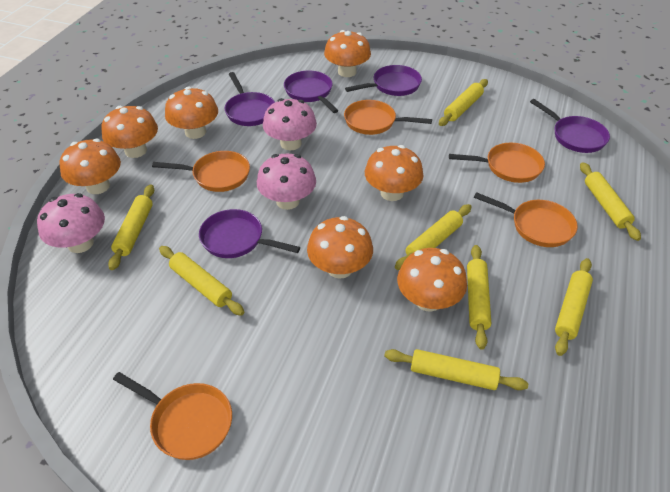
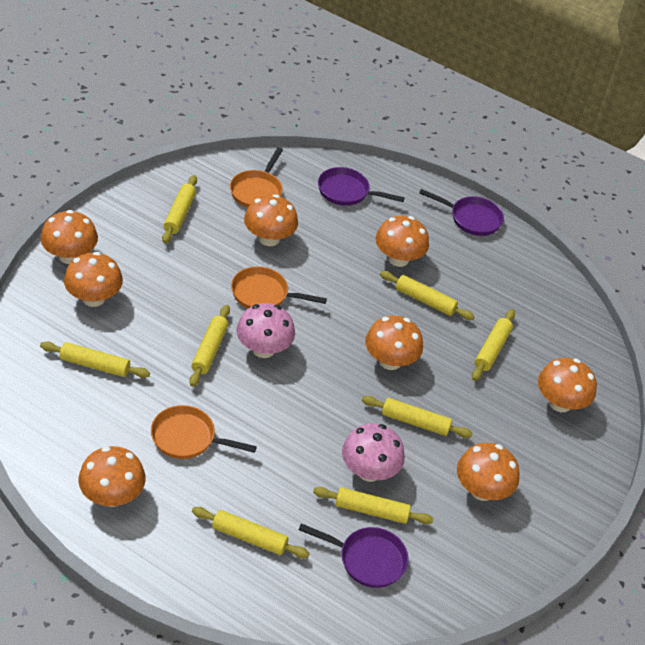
orange mushroom: [60,139,121,194] [101,106,158,158] [165,87,218,139] [307,216,373,279] [324,30,371,77] [365,145,424,201] [397,248,467,312] = 7 -> [40,210,98,264] [64,252,123,307] [78,446,145,507] [244,194,298,246] [365,316,423,370] [376,216,429,267] [457,443,520,501] [538,358,597,412] = 8
orange pan: [113,372,232,460] [152,151,250,192] [344,100,432,135] [449,143,545,183] [474,192,578,247] = 5 -> [151,405,257,459] [230,147,283,208] [231,266,327,308] = 3
pink mushroom: [37,193,105,253] [257,154,316,210] [263,98,317,150] = 3 -> [236,303,295,358] [342,424,405,482] = 2
purple pan: [199,209,300,258] [225,72,275,126] [284,70,339,113] [345,65,422,96] [530,99,610,153] = 5 -> [298,523,408,588] [318,167,405,206] [419,189,504,236] = 3

